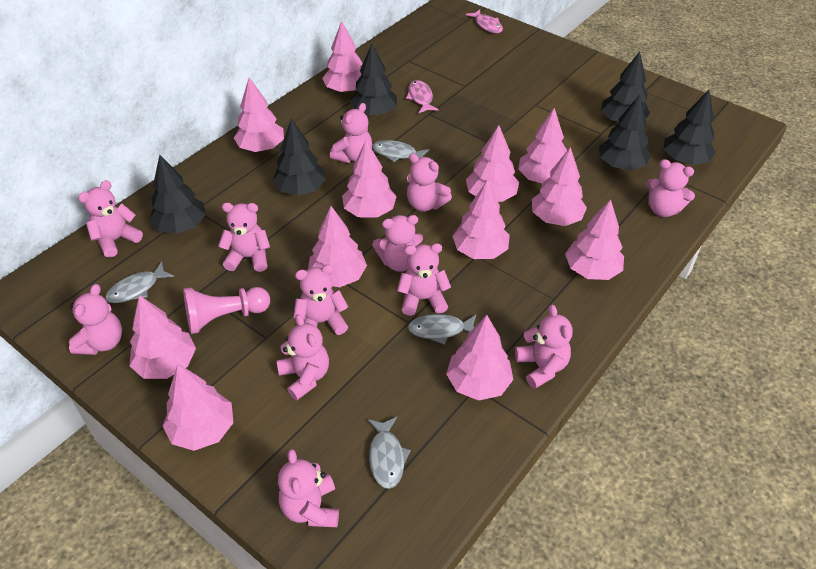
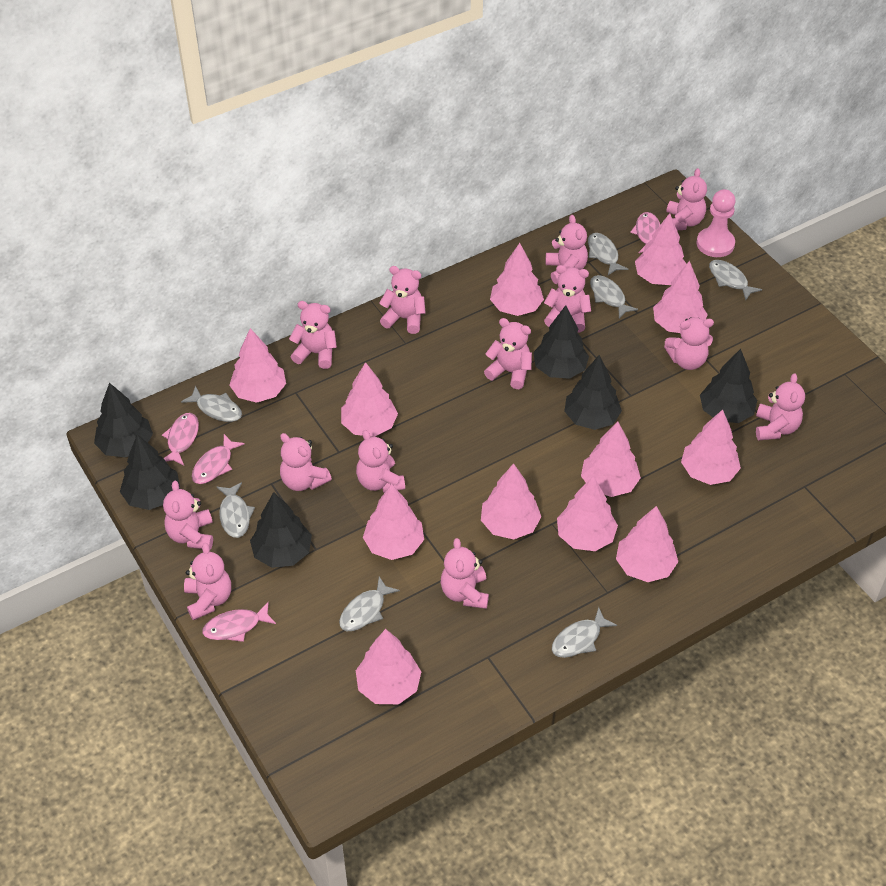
grey fish: [105,262,174,303] [368,417,411,489] [372,140,430,162] [408,314,476,345] = 4 -> [181,386,242,422] [216,482,255,538] [339,577,400,631] [552,607,617,658] [588,233,628,275] [590,275,638,319] [709,260,762,300] = 7
pink fish: [406,80,438,114] [466,9,503,33] = 2 -> [162,413,199,466] [192,434,245,484] [202,602,276,642] [630,212,660,253] = 4
pink teddy bear: [69,284,122,355] [78,180,143,258] [218,203,270,272] [277,314,329,400] [278,449,339,527] [293,265,348,335] [330,103,372,163] [372,215,423,272] [397,243,451,316] [407,153,452,212] [515,305,572,389] [646,159,695,217] = 12 -> [163,481,213,550] [184,543,231,620] [280,433,332,491] [289,301,337,369] [356,430,405,493] [379,266,426,334] [441,538,489,609] [484,318,532,389] [544,265,591,332] [546,215,588,284] [664,317,714,370] [666,168,707,230] [756,373,805,440] = 13

